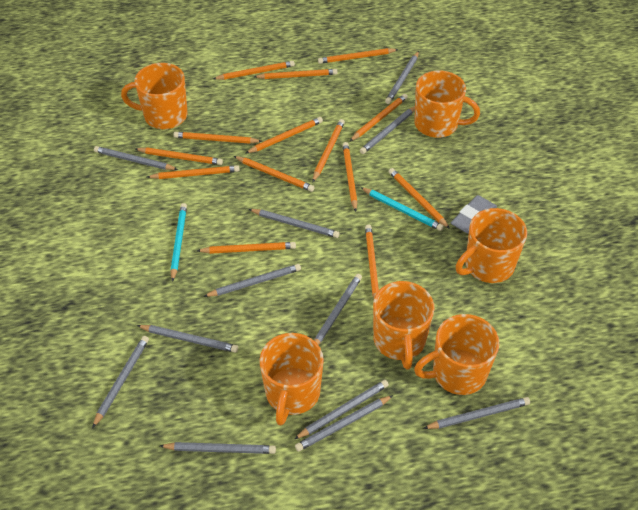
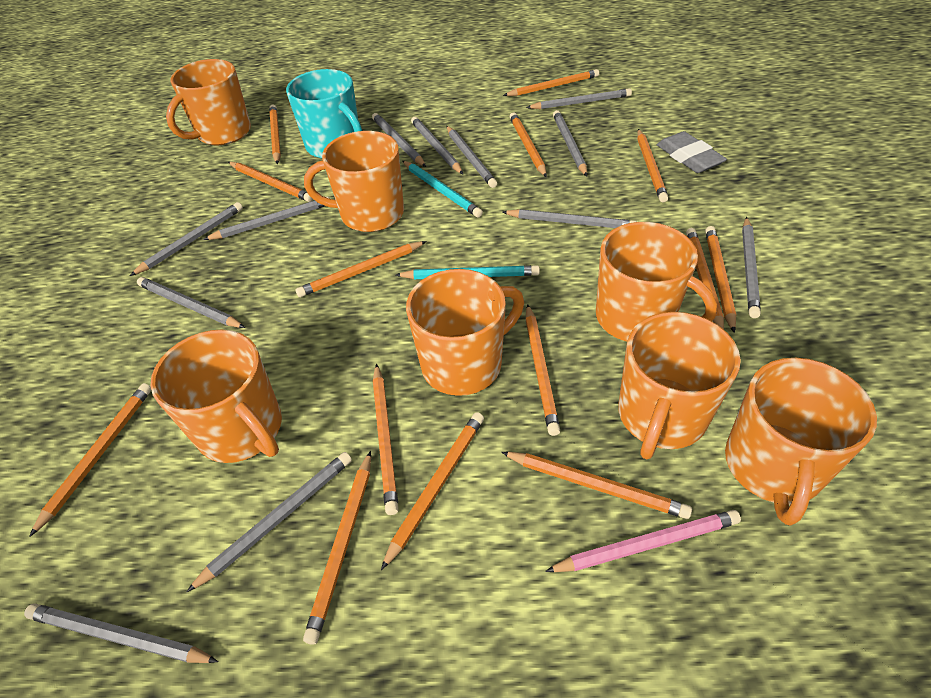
orange mug: [121,63,187,129] [259,333,324,426] [373,281,435,369] [414,71,480,138] [414,314,499,395] [456,208,527,283] = 6 -> [151,329,282,463] [166,59,251,145] [304,131,404,232] [406,269,524,396] [596,222,717,341] [618,312,741,459] [725,358,877,526] = 7
pink pencil: none = 0 -> [545,510,741,572] = 1
turquoise mug: none = 0 -> [286,69,362,159] = 1

